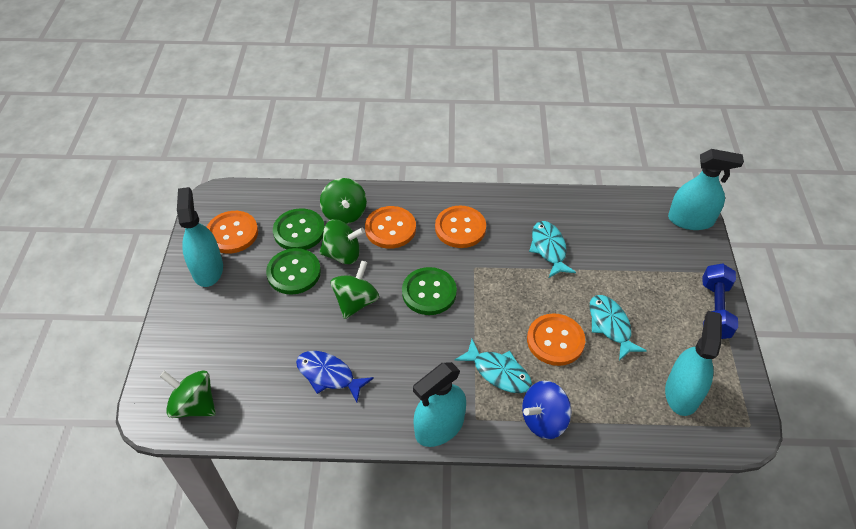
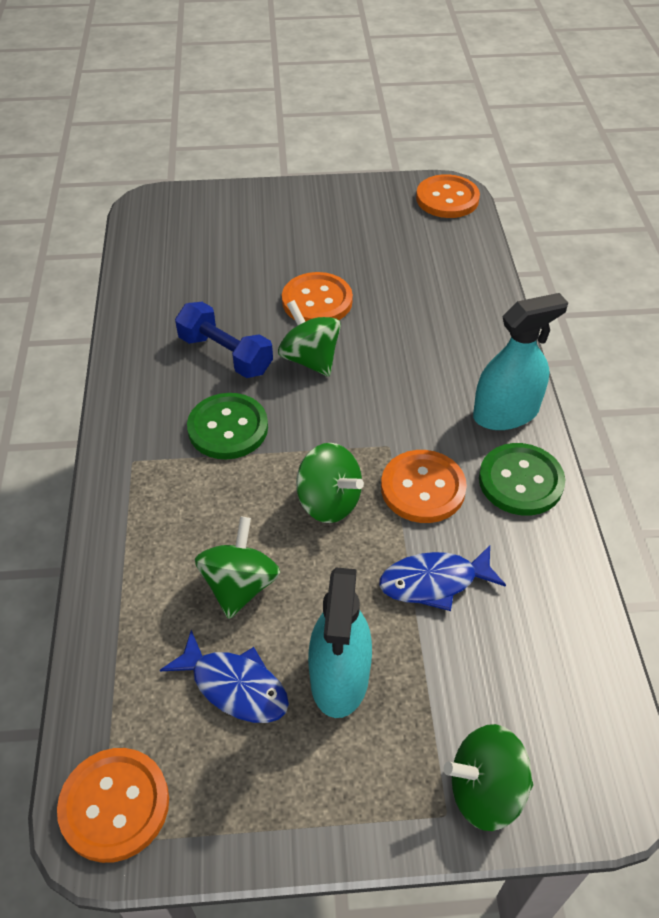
blue fish: [296,351,374,402] = 1 -> [160,630,289,723] [379,545,506,611] = 2
blue spinning top: [522,381,571,439] = 1 -> none = 0
green button: [266,248,321,295] [273,208,325,250] [402,267,457,315] = 3 -> [187,393,268,459] [479,443,565,516] = 2
turquoise fish: [454,339,532,393] [529,221,576,278] [590,295,647,361] = 3 -> none = 0
turquoise spray bottle: [177,187,223,287] [413,362,466,447] [665,311,722,416] [668,149,744,230] = 4 -> [308,568,372,718] [473,293,568,430] = 2

